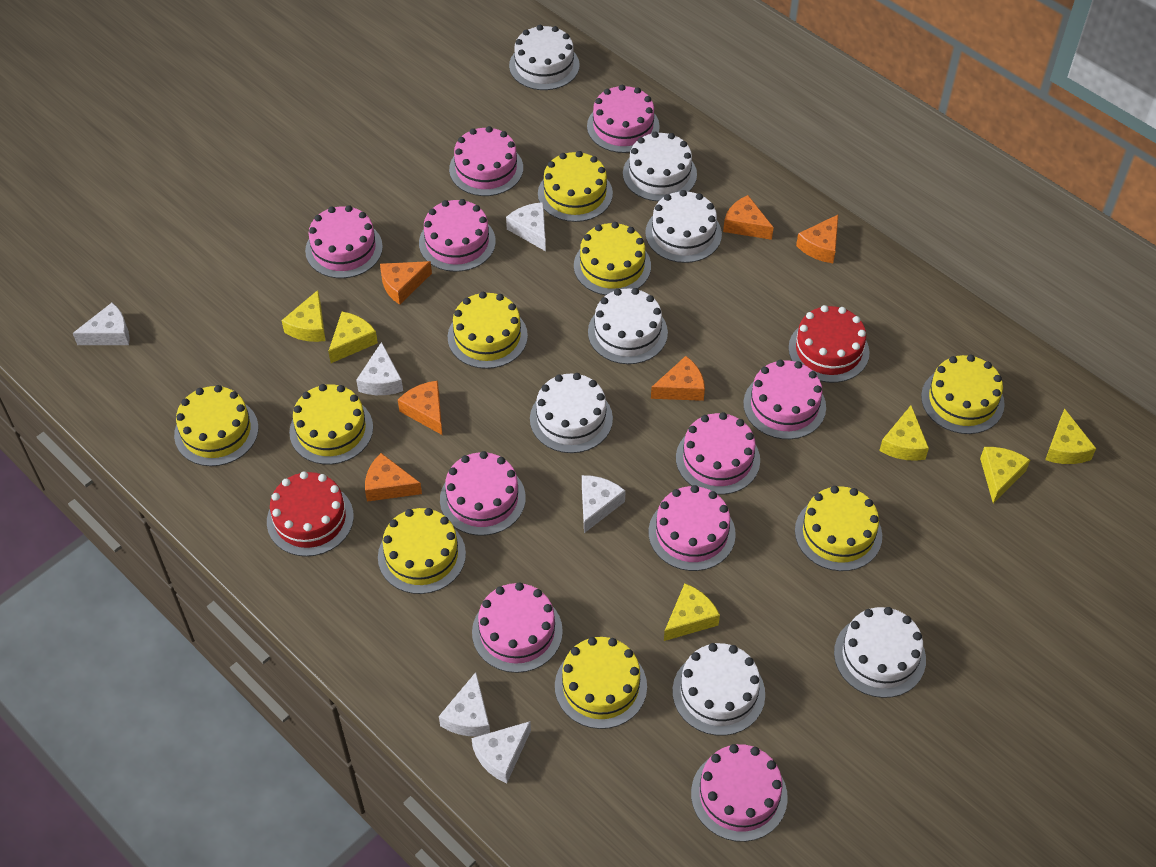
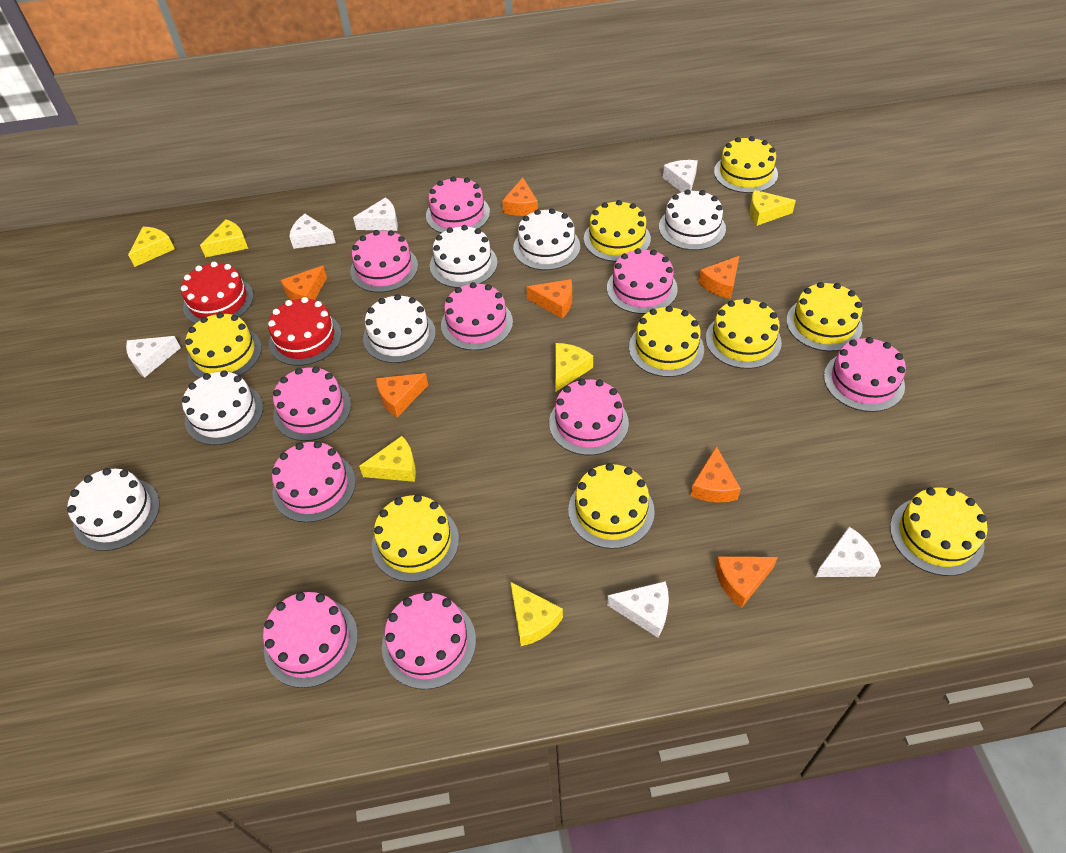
orange cheese: [365,453,422,502] [380,261,432,305] [398,381,442,435] [651,356,705,401] [723,195,774,240] [796,215,838,263] = 6 -> [280,266,327,301] [376,373,428,418] [502,178,538,216] [526,279,572,319] [690,446,741,503] [698,256,739,299] [715,556,778,608] = 7
white cake: [509,25,580,90] [530,373,613,453] [588,288,668,364] [623,132,697,202] [645,190,722,263] [672,643,765,736] [834,607,926,698] = 7 -> [67,468,160,551] [182,370,263,445] [363,294,436,363] [430,225,497,288] [513,208,580,270] [659,189,726,250] = 6

